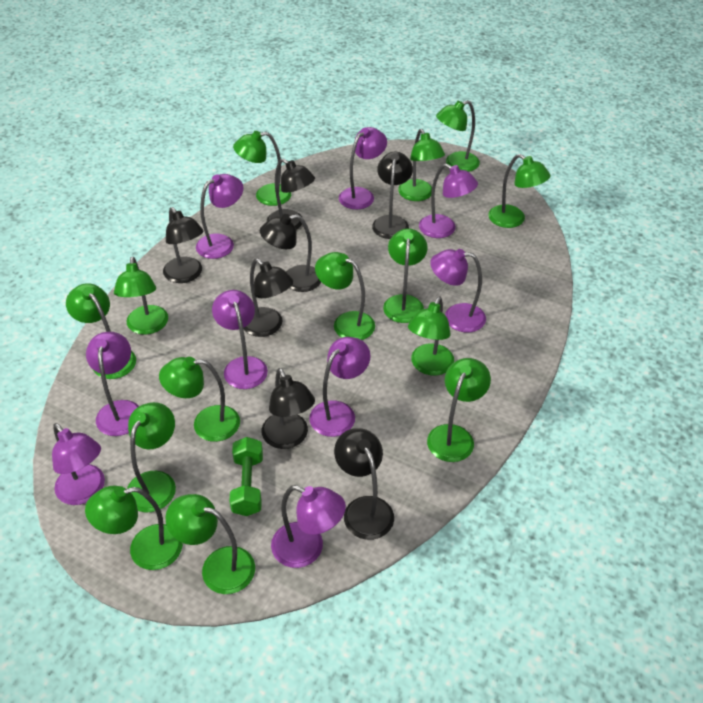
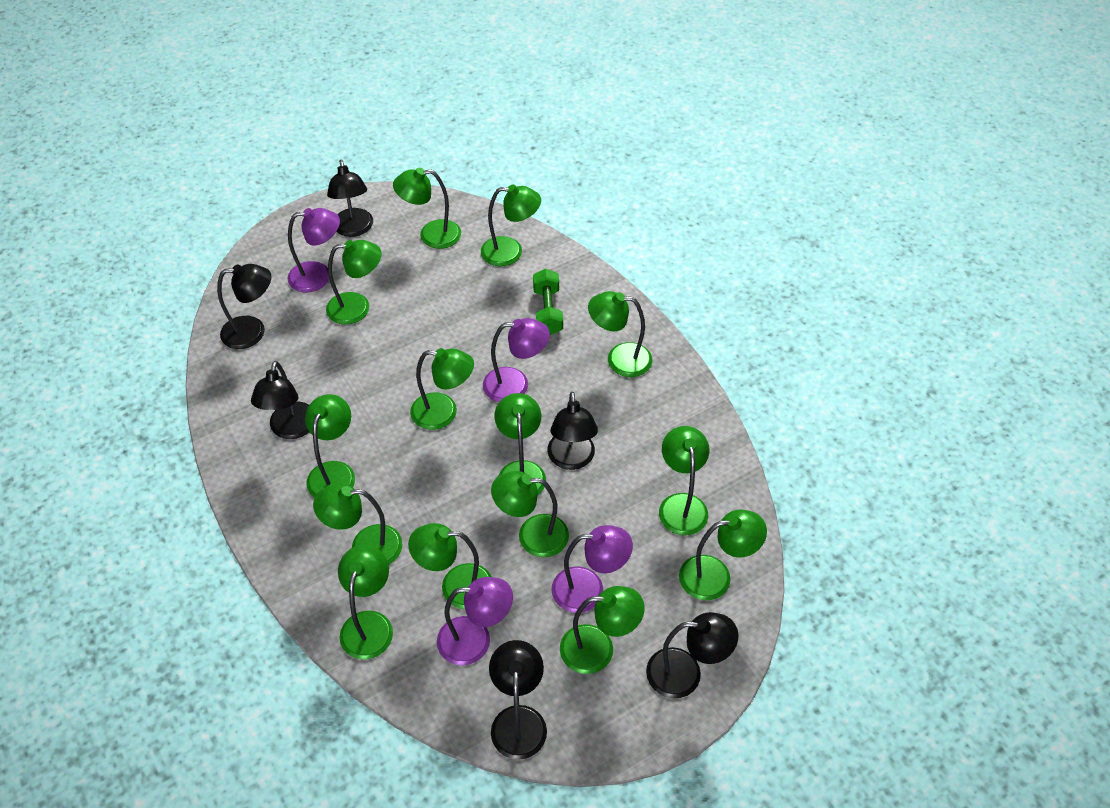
black lamp: [163,207,203,283] [243,259,293,337] [260,214,321,292] [262,368,315,449] [267,158,315,230] [334,428,394,540] [372,152,413,239] = 7 -> [217,264,271,349] [251,361,309,439] [327,160,373,237] [489,640,547,760] [547,391,598,470] [646,612,739,698] = 6
purple lamp: [52,423,105,505] [86,332,139,436] [196,174,243,259] [212,290,268,389] [271,485,346,568] [309,337,371,437] [339,127,387,209] [419,163,478,238] [430,249,486,333] = 9 -> [288,208,340,292] [437,577,513,665] [483,318,550,402] [551,525,633,613] = 4

